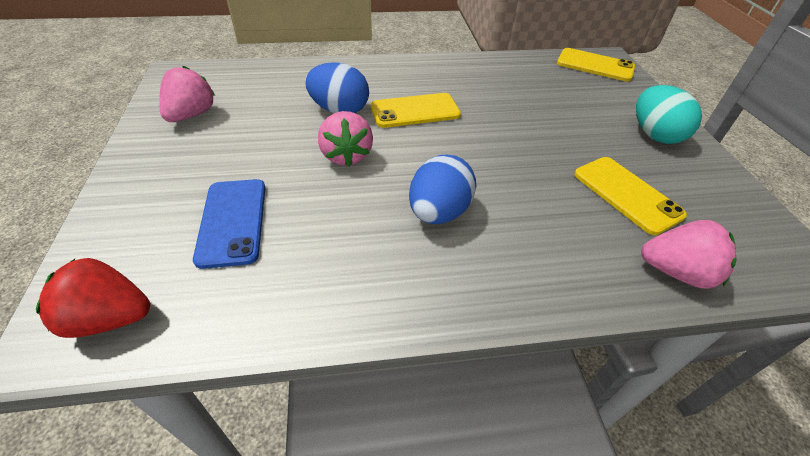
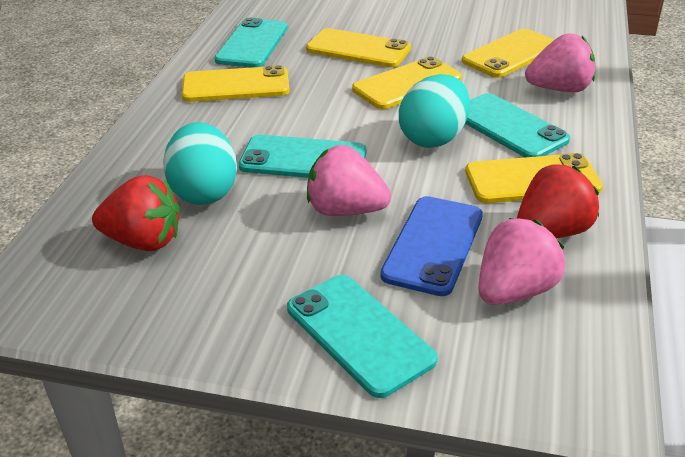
blue egg: [305,62,369,113] [409,155,476,224] = 2 -> none = 0
red strawberry: [36,258,150,338] = 1 -> [92,175,180,251] [517,164,599,238] = 2
turquoise egg: [636,85,702,144] = 1 -> [163,122,237,205] [399,74,470,148] = 2
turquoise phone: none = 0 -> [215,18,287,68] [239,135,366,178] [287,275,438,398] [465,93,570,157] = 4
yellow phone: [371,93,461,128] [557,48,635,81] [574,157,687,235] = 3 -> [182,65,290,102] [306,28,411,67] [352,56,462,109] [462,29,555,78] [465,153,603,203] = 5

